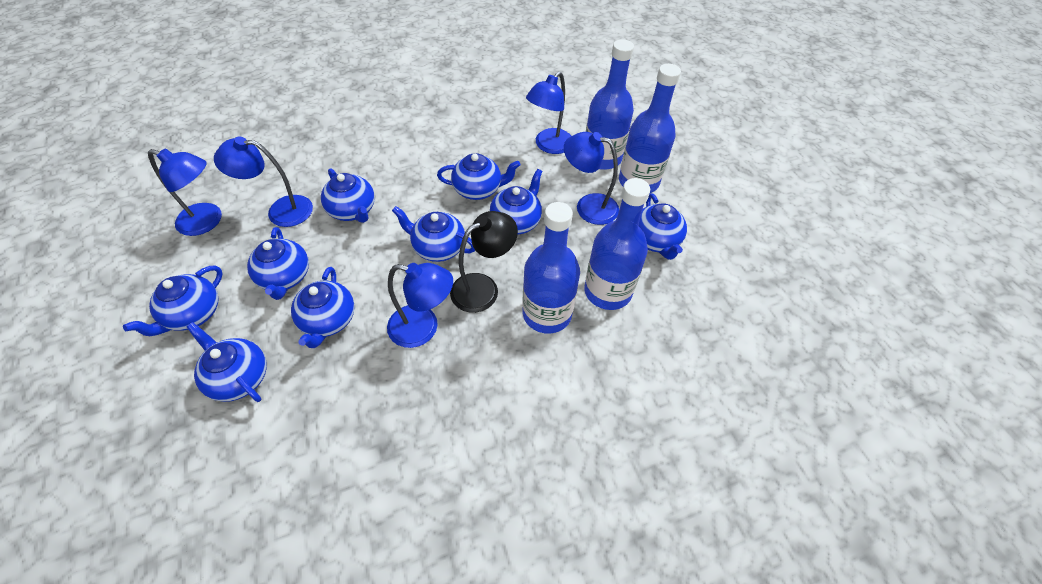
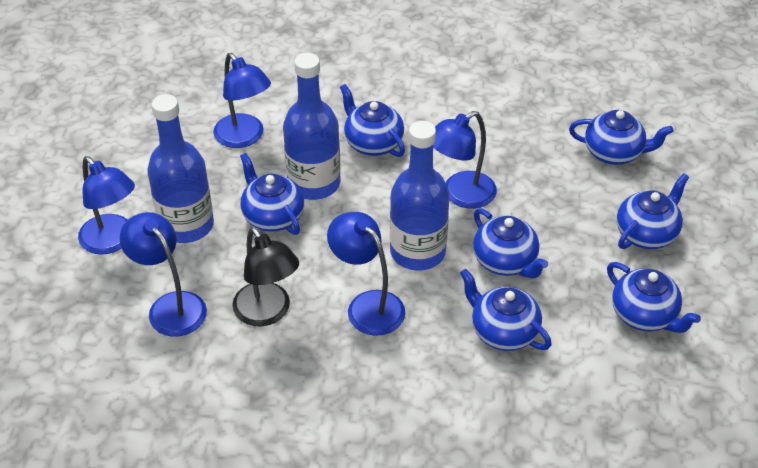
blue bottle: [522,202,580,334] [584,178,650,310] [586,40,634,170] [619,64,681,193] = 4 -> [147,94,214,243] [283,53,341,200] [390,121,450,271] = 3
blue teapot: [123,266,223,336] [187,322,267,402] [247,227,309,300] [291,267,355,348] [321,168,375,223] [392,206,475,262] [437,153,520,200] [490,169,542,235] [639,193,687,260] = 9 -> [240,153,304,235] [340,84,405,157] [460,269,552,351] [473,208,548,278] [569,110,673,165] [607,262,701,333] [617,173,689,249] = 7

